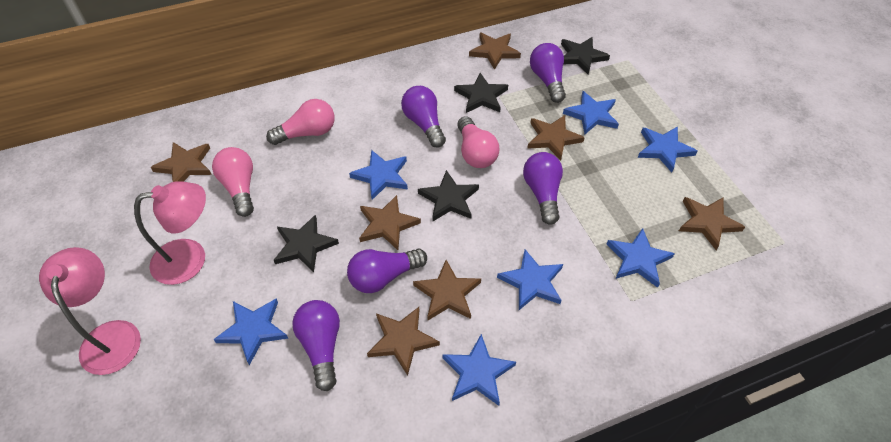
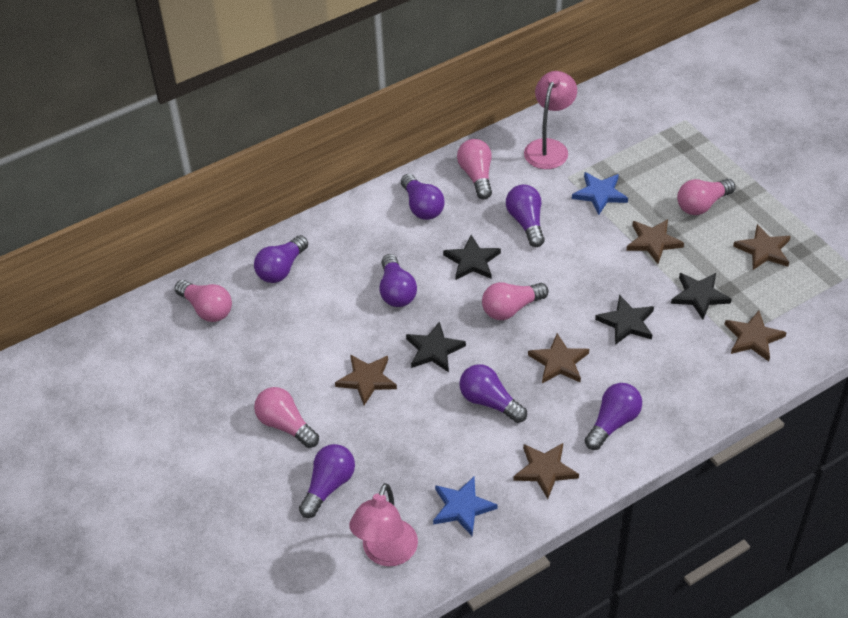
blue star: [213,298,288,365] [349,150,408,200] [442,334,516,406] [497,250,563,310] [563,91,619,134] [606,228,675,288] [638,126,697,172] = 7 -> [433,477,498,536] [572,172,628,215] = 2
brown star: [151,142,212,182] [359,195,421,250] [367,307,440,376] [413,260,481,320] [469,33,521,70] [527,115,585,161] [679,197,745,250] = 7 -> [335,354,397,405] [513,443,579,499] [528,333,589,383] [626,219,684,264] [725,311,787,361] [733,224,791,270] = 6
pink light bulb: [212,147,254,217] [266,99,335,145] [457,116,499,168] = 3 -> [174,280,232,322] [254,387,319,448] [457,139,492,199] [482,282,549,320] [677,179,736,215] = 5
purple light bulb: [292,300,340,391] [347,249,427,293] [401,86,446,148] [523,152,563,225] [530,43,566,103] = 5 -> [254,235,308,283] [299,444,355,518] [380,254,417,307] [401,174,445,220] [460,364,527,423] [506,185,545,247] [585,383,642,450] = 7

